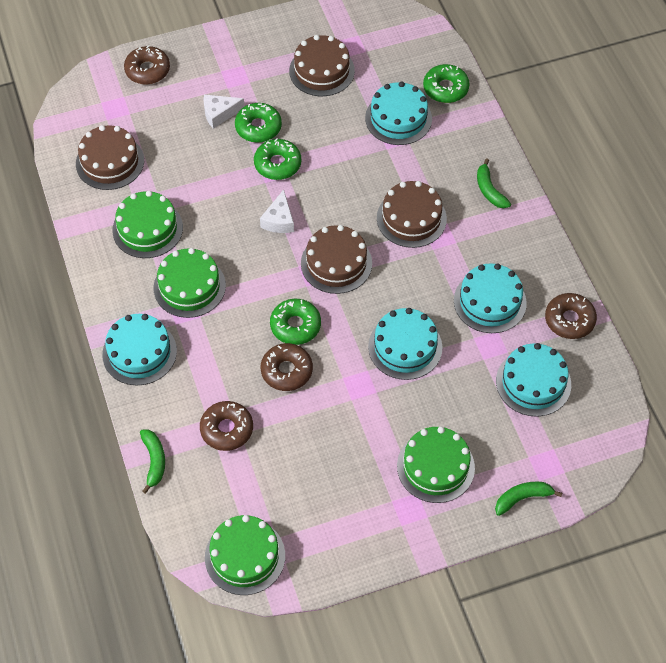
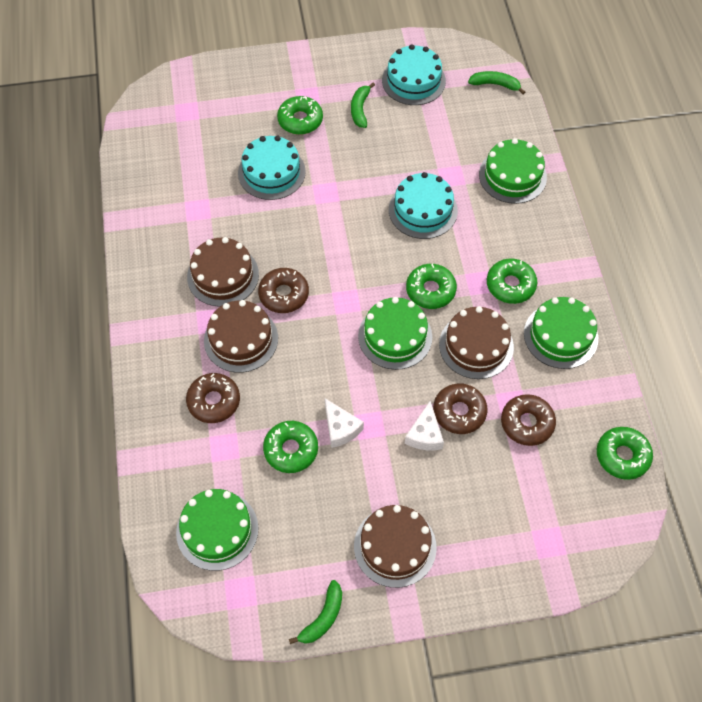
green donut: [235,103,282,143] [254,138,301,180] [270,299,321,345] [423,64,470,103] = 4 -> [263,421,318,473] [277,96,323,135] [406,264,457,309] [487,258,537,304] [597,427,653,480] = 5
turquoise cake: [102,314,177,386] [365,82,432,145] [368,308,442,380] [454,263,527,333] [496,343,571,417] = 5 -> [238,136,306,200] [382,45,446,105] [389,172,458,239] = 3

